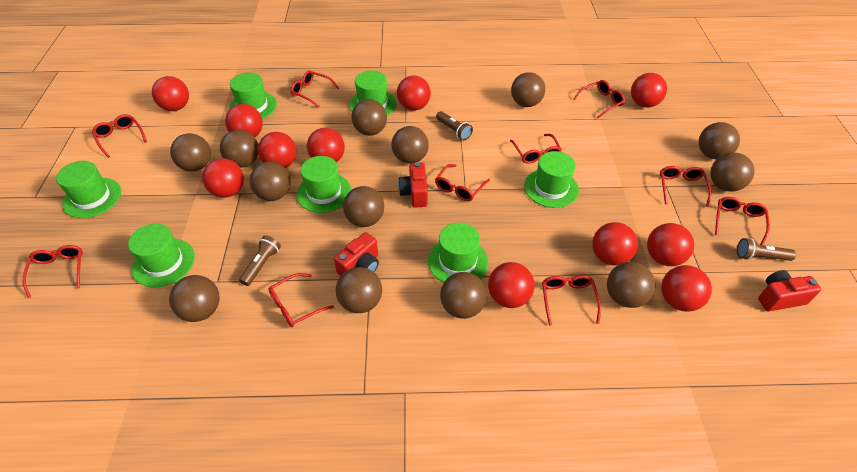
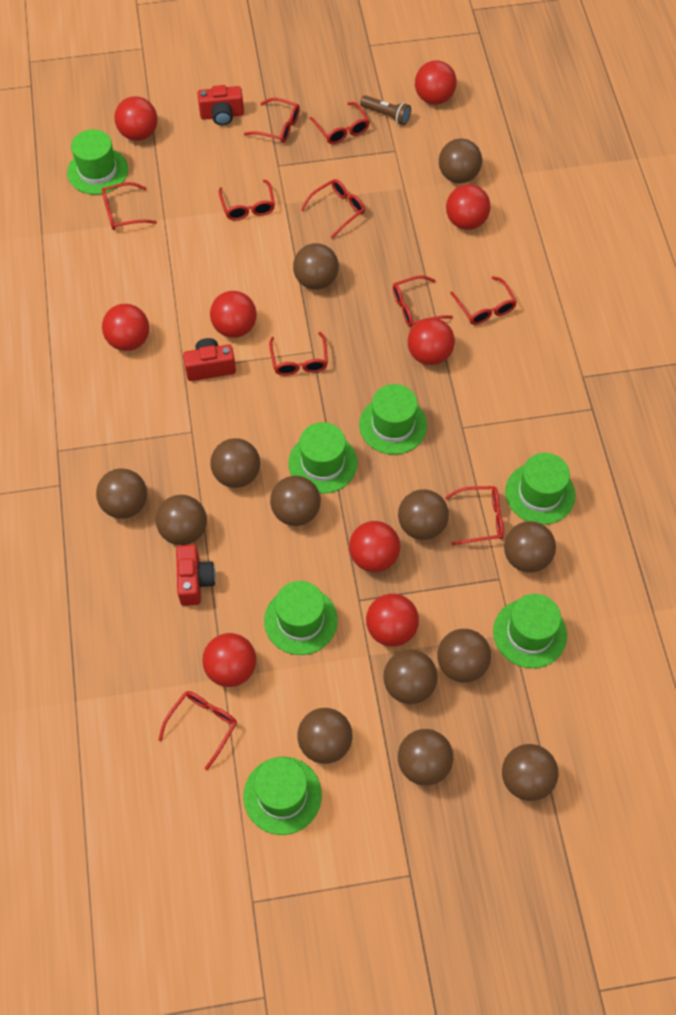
brown flashlight: [239,235,281,286] [436,111,473,140] [737,238,796,261] = 3 -> [360,95,411,125] = 1
red ball: [152,76,189,111] [202,158,244,198] [225,104,263,137] [258,132,297,168] [307,128,345,162] [397,76,431,111] [488,262,535,308] [592,222,638,266] [631,73,667,108] [647,223,694,266] [661,265,712,312] = 11 -> [102,304,149,351] [114,96,158,141] [202,633,256,687] [210,291,257,338] [349,521,400,572] [366,594,419,647] [408,318,455,365] [415,60,457,105] [446,184,491,230] = 9

